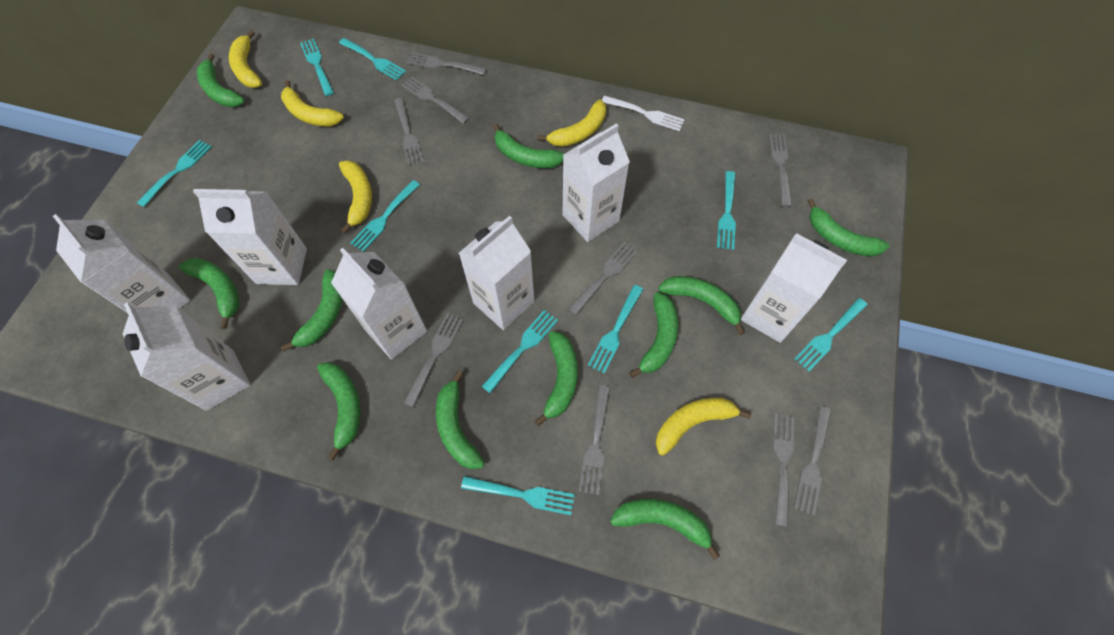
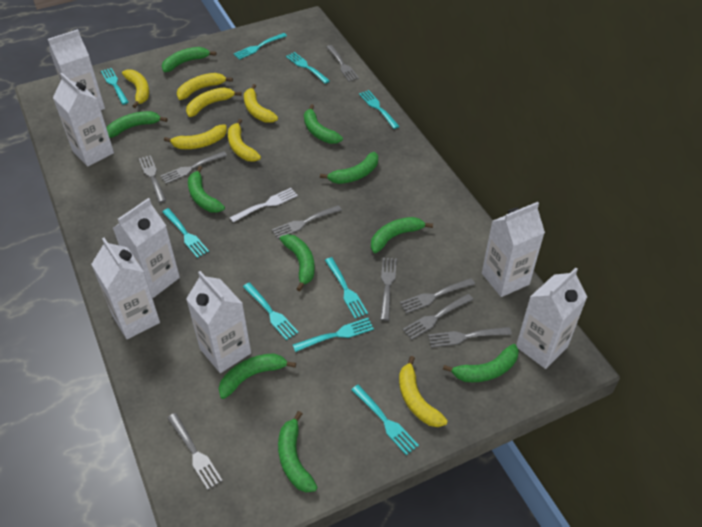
green banana: [179,258,239,329] [197,53,245,107] [281,269,343,352] [317,362,360,461] [436,371,485,469] [493,123,565,168] [534,331,578,426] [610,499,720,560] [629,292,678,378] [658,276,745,335] [808,198,890,257] = 11 -> [106,111,167,138] [162,47,216,72] [188,166,225,213] [219,353,296,399] [278,411,317,493] [280,234,315,291] [304,104,343,144] [320,152,378,184] [371,217,433,253] [443,344,519,382] = 10
yellow banana: [229,30,262,88] [281,80,344,127] [339,160,372,234] [537,99,606,147] [656,398,751,455] = 5 -> [122,69,149,108] [164,125,227,149] [177,73,233,100] [186,87,242,117] [228,119,261,162] [244,84,278,123] [399,356,448,427] = 7

